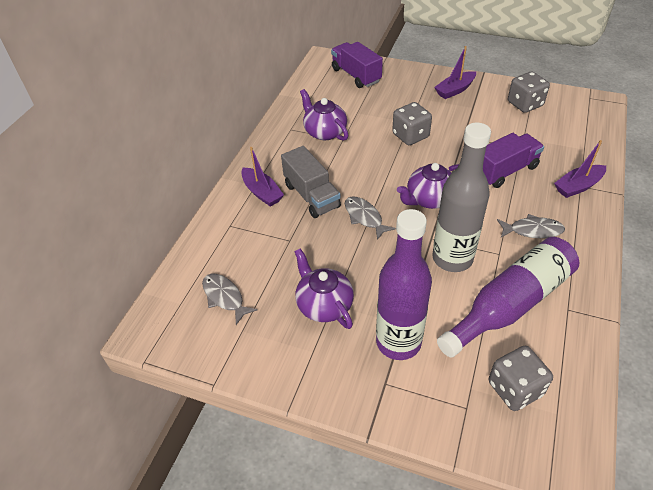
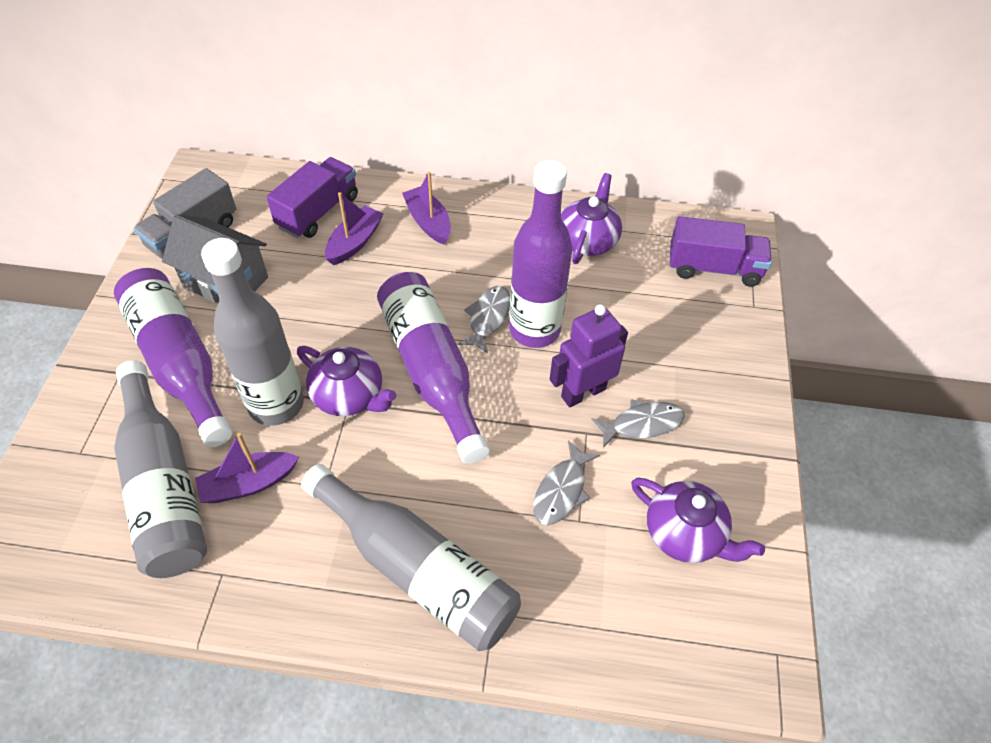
grey bottle: [433,123,491,272] = 1 -> [114,360,207,578] [201,238,304,426] [301,464,521,651] = 3
grey dice: [392,102,432,145] [489,346,553,411] [508,72,550,113] = 3 -> none = 0
grey house: none = 0 -> [162,214,268,303] = 1
purple bottle: [376,209,432,360] [437,237,579,358] = 2 -> [114,268,233,447] [377,272,490,464] [509,160,573,348] = 3
purple robot: none = 0 -> [550,304,628,407] = 1

